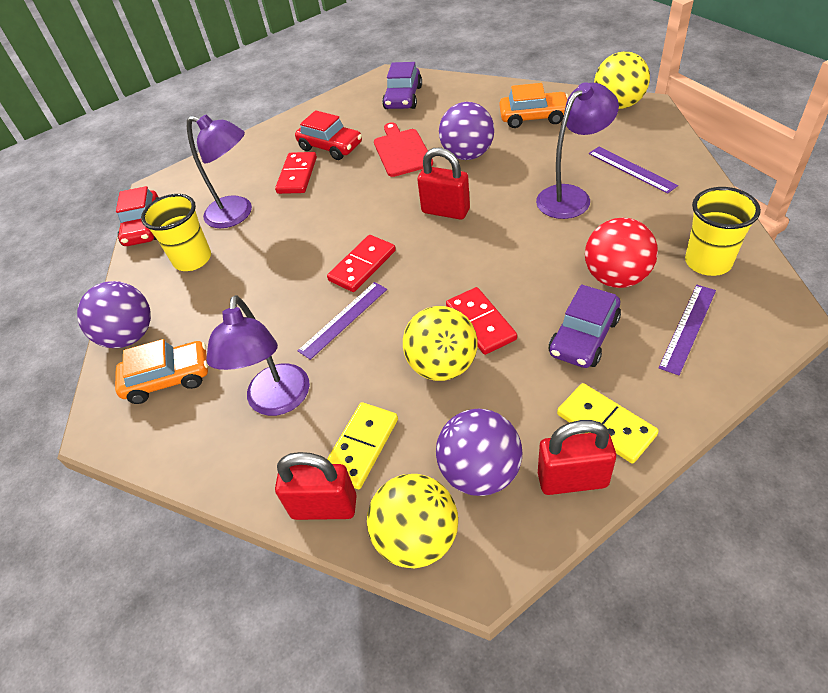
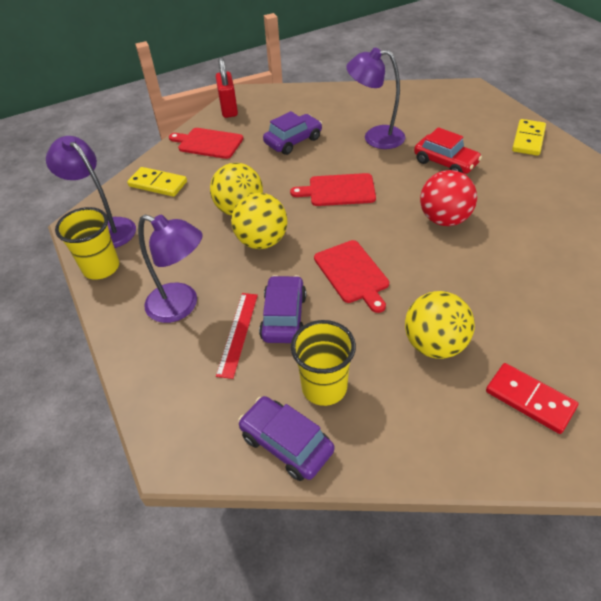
orange car: [115,339,208,404] [500,83,568,128] = 2 -> none = 0
purple ball: [77,281,151,348] [436,409,522,496] [439,102,494,160] = 3 -> none = 0
purple car: [382,62,422,109] [549,284,621,368] = 2 -> [238,396,334,481] [259,275,306,343] [263,111,322,155] = 3
purple ruler: [298,282,387,360] [589,147,678,194] [659,285,716,375] = 3 -> none = 0
red car: [116,186,159,246] [295,110,362,160] = 2 -> [414,127,482,174] = 1
red cutting board: [374,122,433,177] = 1 -> [169,128,243,159] [290,173,376,206] [314,240,389,313] = 3
red domino: [275,152,317,194] [327,235,396,292] [446,287,517,355] = 3 -> [486,363,578,434] = 1
red padlock: [275,452,357,520] [417,148,470,220] [538,420,616,495] = 3 -> [216,57,238,118] = 1
red ruler: none = 0 -> [216,293,258,379] = 1

